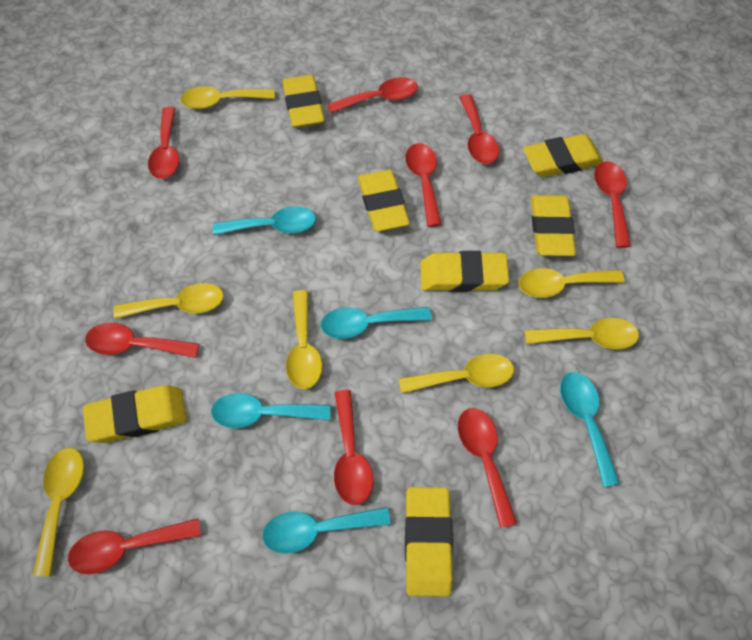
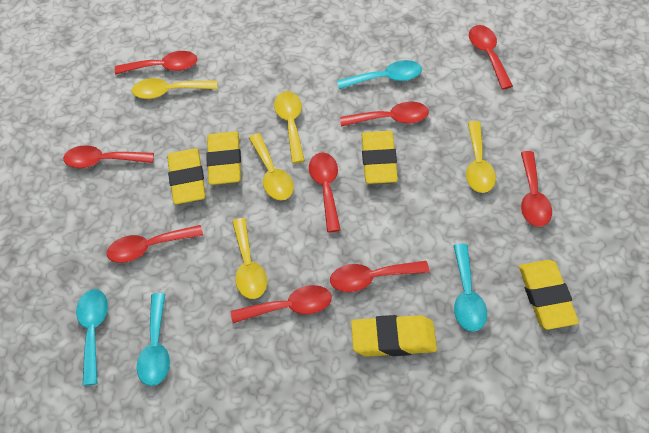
turquoise spoon: [211,393,331,428] [213,206,316,235] [262,507,391,554] [321,307,432,339] [560,372,620,487] = 5 -> [76,289,108,386] [137,293,170,386] [337,60,422,89] [454,244,487,332] = 4
yellow eraser: [83,385,187,443] [282,75,325,128] [358,170,410,231] [405,487,453,597] [420,251,509,292] [523,134,603,178] [531,195,576,256] = 7 -> [167,148,206,204] [206,131,241,185] [351,315,437,357] [362,131,398,184] [519,260,579,330] = 5
yellow spoon: [33,448,84,576] [114,283,224,319] [180,86,275,109] [286,290,322,389] [399,354,514,393] [519,268,625,298] [525,318,639,350] = 7 -> [132,78,217,99] [232,218,267,299] [249,133,294,200] [274,91,305,163] [466,121,496,193] = 5

